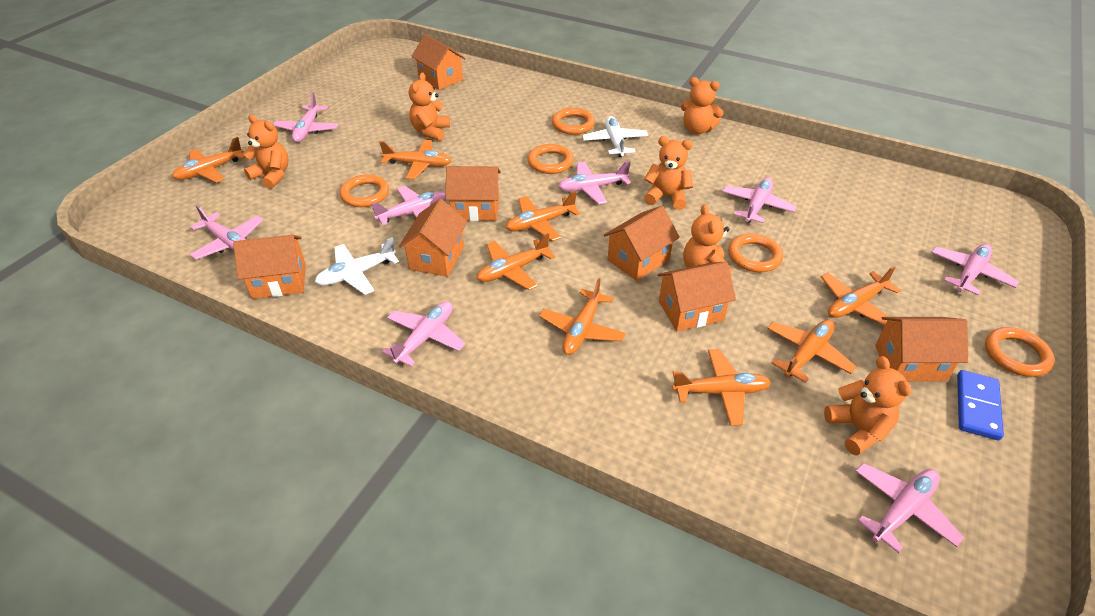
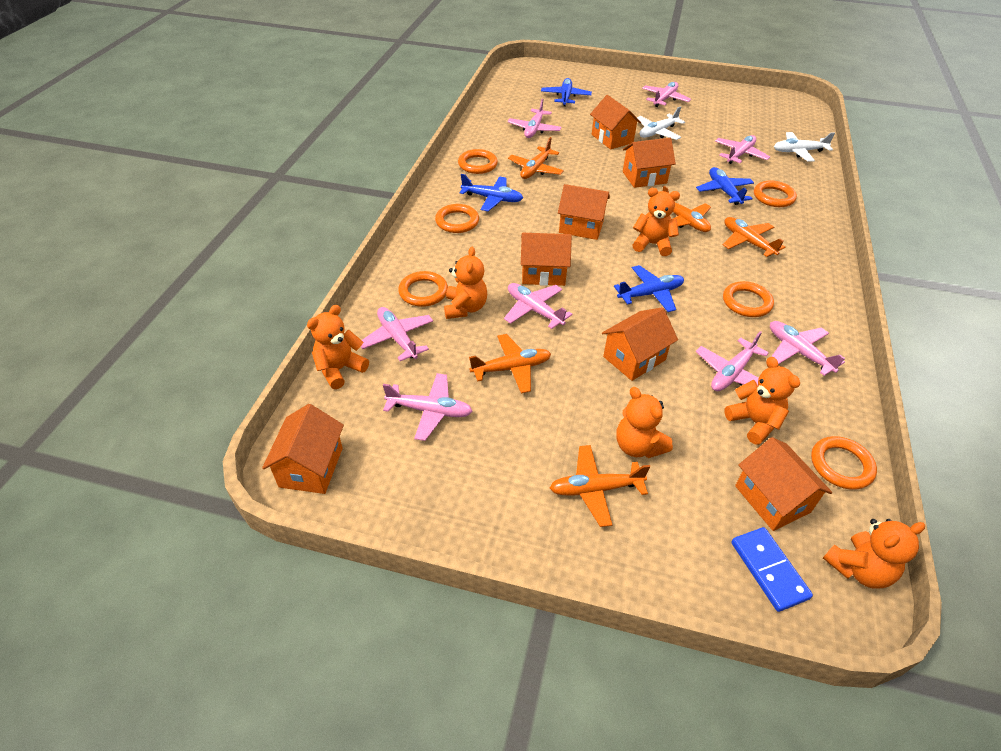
blue plane: none = 0 -> [460,174,523,211] [541,78,592,107] [614,265,684,312] [696,167,754,205] = 4
orange plane: [172,137,245,183] [379,140,452,179] [477,233,555,290] [505,191,580,241] [539,278,626,355] [672,349,771,426] [767,320,857,383] [821,266,901,325] = 8 -> [469,334,551,393] [508,137,564,179] [550,445,650,527] [663,186,711,232] [723,217,785,257] = 5
orange ring: [340,174,389,207] [528,144,574,174] [552,108,595,135] [728,234,783,272] [985,327,1055,377] = 5 -> [398,271,448,307] [435,204,479,233] [458,149,498,174] [723,281,774,317] [754,180,797,207] [811,436,877,490] = 6

